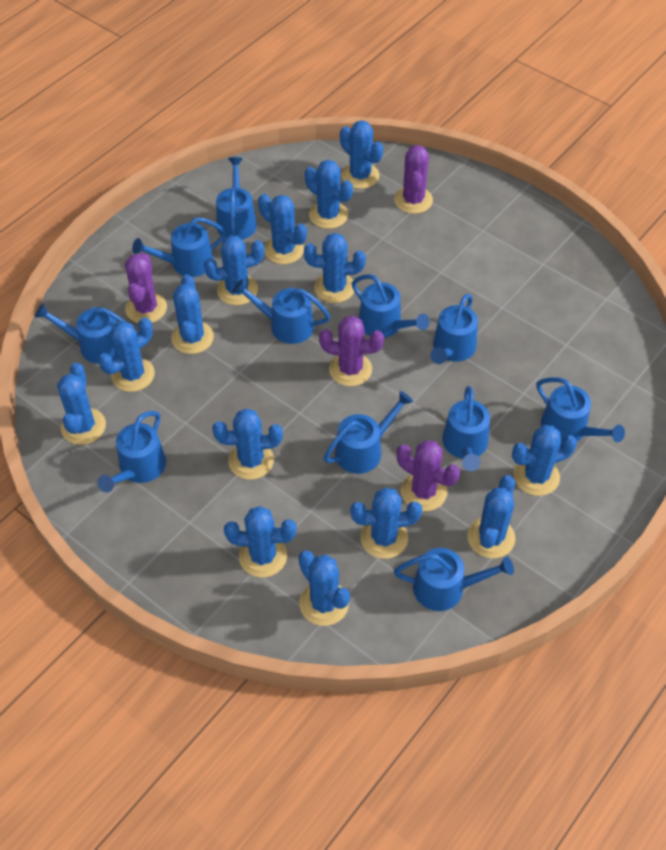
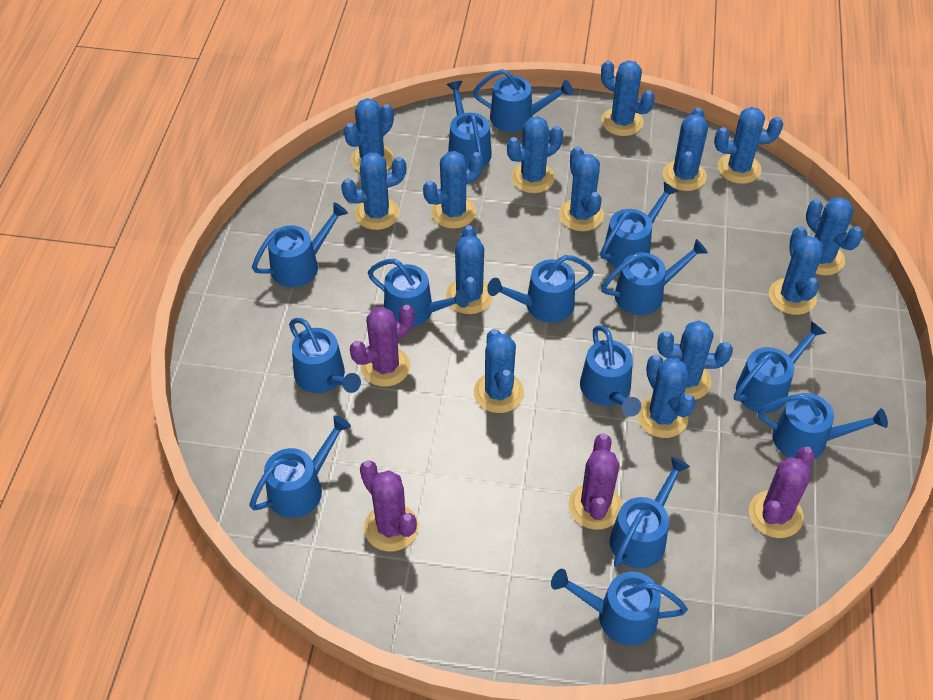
blue watering can: [35,303,137,364] [97,411,166,493] [132,217,226,277] [216,157,257,240] [232,279,330,344] [324,391,413,474] [352,274,430,338] [394,548,514,611] [430,294,478,364] [442,386,490,471] [536,377,625,444] = 11 -> [249,415,351,518] [252,202,348,287] [289,318,361,393] [368,259,469,327] [447,81,492,168] [473,69,573,132] [487,255,594,322] [551,569,688,645] [580,325,641,417] [600,182,678,268] [601,239,708,315] [610,457,690,568] [734,321,826,413] [758,393,888,459] = 14

